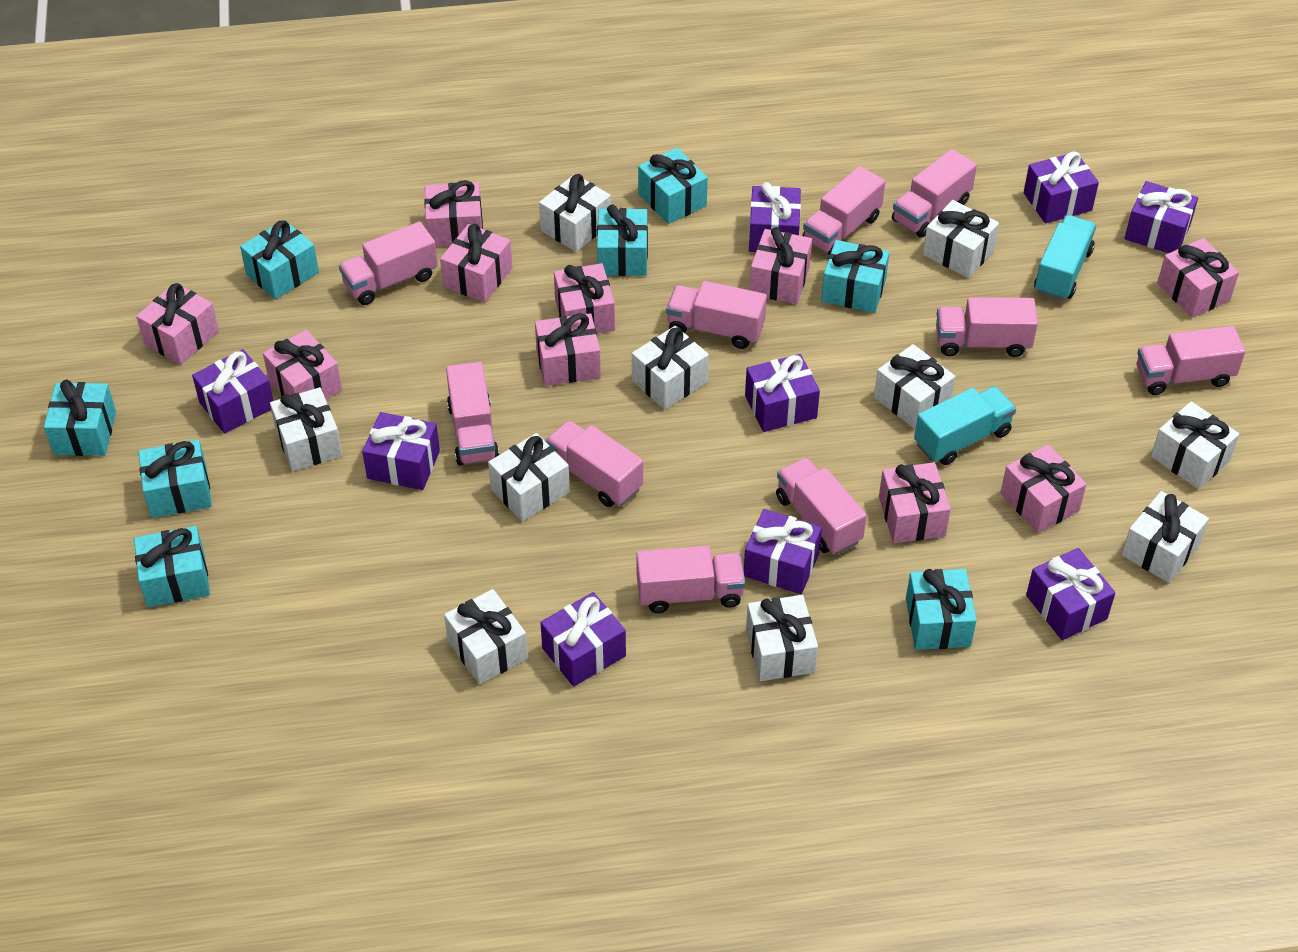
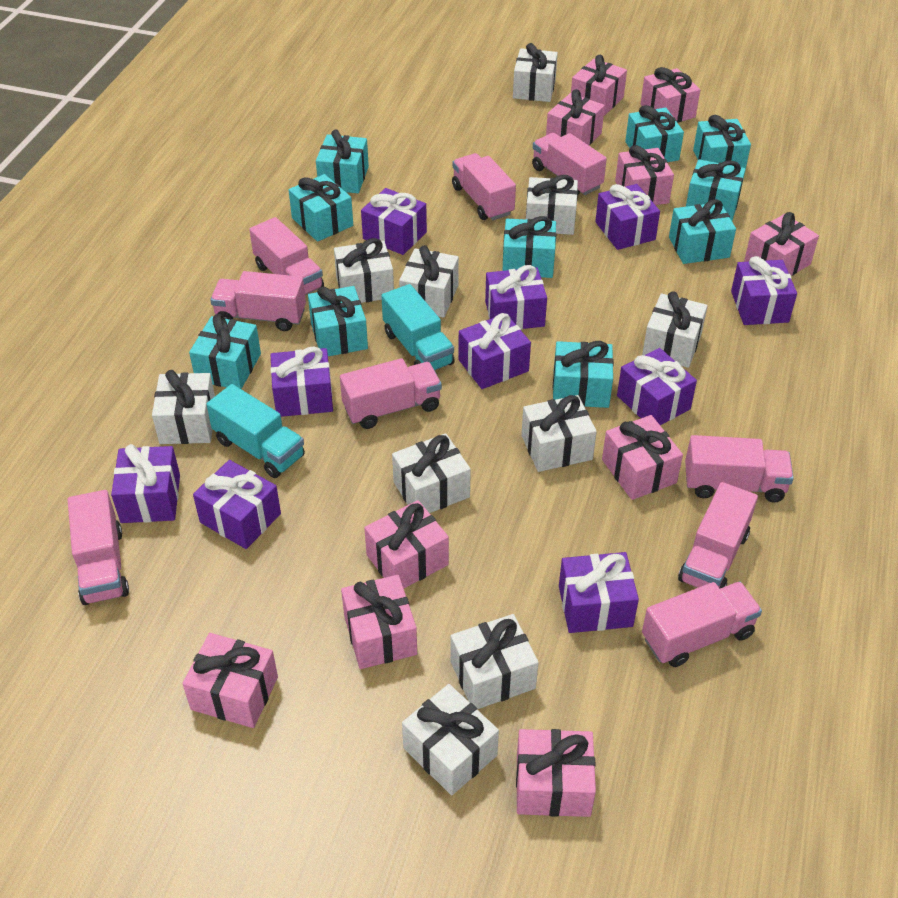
pink truck: [339,222,438,305] [446,362,499,466] [545,420,643,507] [636,546,745,613] [666,281,767,349] [776,457,867,555] [803,166,885,255] [892,149,977,238] [936,297,1038,357] [1137,326,1245,395] = 10 -> [68,490,129,605] [210,271,306,331] [249,217,324,295] [340,358,442,429] [452,153,516,220] [532,133,607,195] [642,581,762,667] [678,482,758,588] [685,435,794,503] = 9
purple gift: [192,349,274,434] [362,412,440,490] [540,592,626,687] [744,509,822,594] [745,354,820,432] [749,182,801,252] [1024,151,1099,224] [1026,548,1115,640] [1125,181,1198,253] = 9 -> [111,444,180,523] [193,460,281,549] [270,346,333,417] [361,188,427,255] [458,313,531,389] [485,265,547,329] [559,552,639,633] [595,184,660,250] [617,348,697,425] [731,256,797,325] = 10
turquoise gift: [44,380,116,456] [134,526,210,607] [138,440,212,518] [240,220,319,300] [597,205,648,276] [638,148,708,224] [821,240,890,313] [906,569,977,650] = 8 -> [189,314,261,389] [289,174,353,242] [308,286,368,356] [316,130,369,193] [502,216,556,278] [553,341,614,408] [625,105,684,162] [669,199,736,264] [686,159,746,221] [693,115,751,169] = 10

